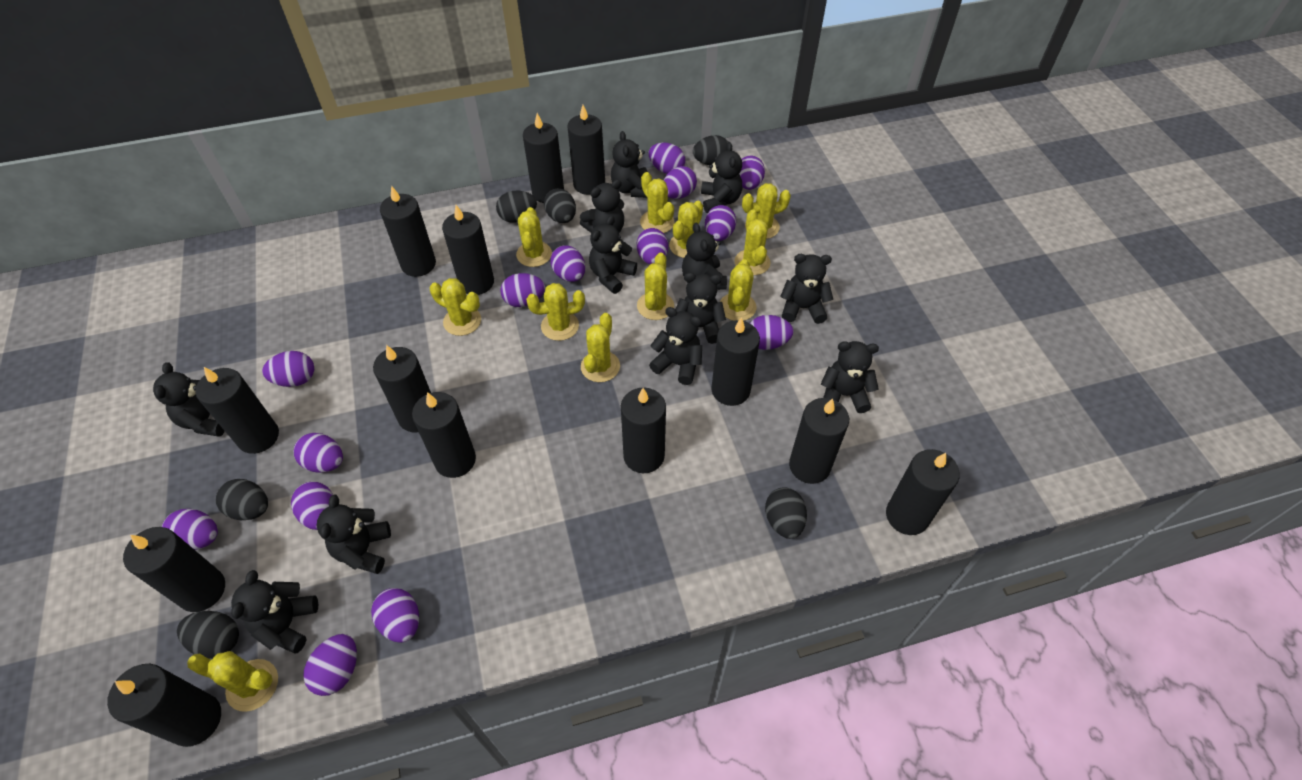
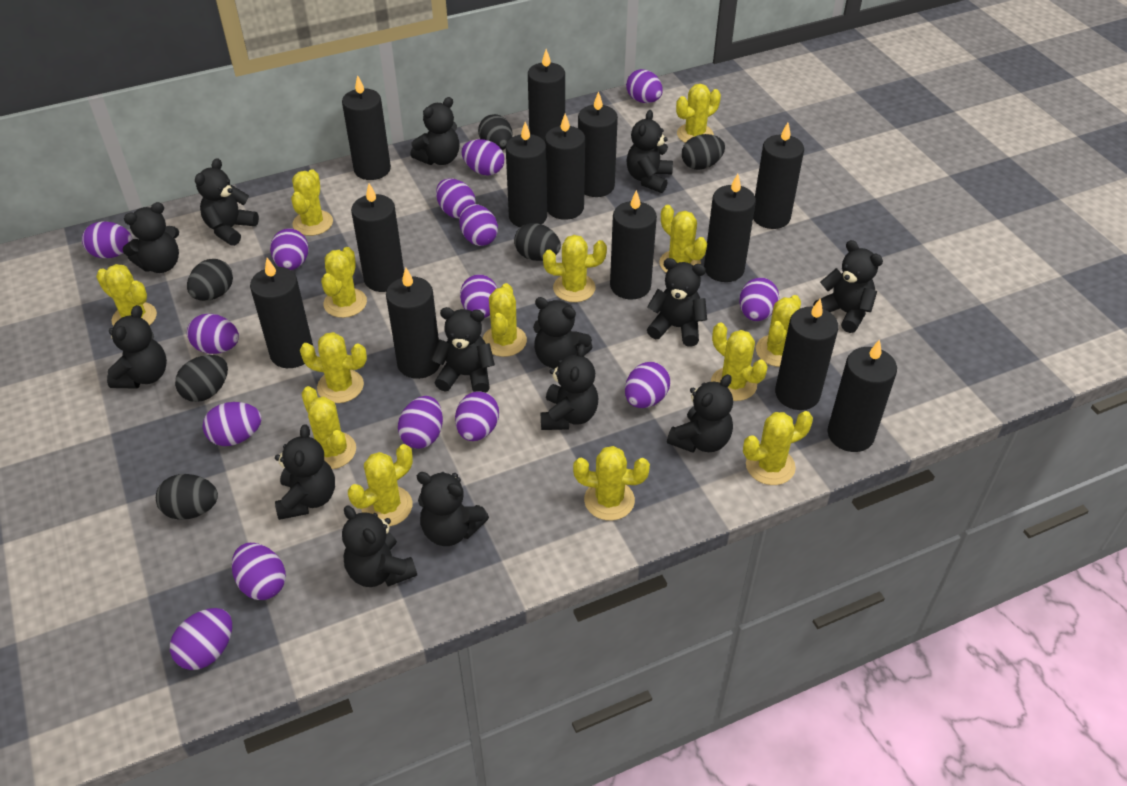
black teddy bear: [153,362,225,437] [231,570,319,653] [317,495,391,574] [580,179,624,233] [589,216,637,294] [611,131,648,198] [649,307,702,385] [675,273,726,344] [682,223,727,290] [701,142,742,213] [780,254,833,324] [821,341,879,413] = 12 -> [107,305,167,389] [123,202,179,273] [195,158,259,246] [275,424,335,520] [342,505,417,587] [410,97,460,165] [417,472,489,546] [431,307,495,393] [533,297,592,369] [541,344,598,430] [626,110,673,193] [647,258,707,346] [667,374,733,453] [813,240,883,333] = 14
purple egg: [162,509,218,550] [262,351,314,387] [291,482,333,530] [294,433,343,473] [303,634,357,696] [371,588,419,643] [500,273,545,307] [550,245,585,282] [636,228,668,264] [649,143,685,174] [664,166,697,199] [705,205,736,241] [739,156,765,190] [750,315,794,350] = 14 -> [82,221,132,258] [170,608,232,670] [187,314,239,354] [203,402,262,446] [232,543,286,600] [270,228,309,270] [398,396,443,449] [436,178,476,219] [455,391,499,441] [459,204,498,246] [460,274,497,318] [462,139,504,175] [625,362,670,408] [626,69,663,103] [739,278,779,321] = 15
yellow cactus: [187,651,278,712] [430,278,481,336] [516,207,552,267] [526,283,585,341] [581,313,620,382] [637,252,674,320] [640,172,675,233] [669,201,703,258] [720,259,756,321] [735,209,771,275] [742,183,791,239] = 11 -> [96,264,157,326] [291,169,333,236] [300,332,367,403] [301,386,356,469] [321,247,367,318] [348,444,413,527] [483,283,527,357] [543,235,607,302] [573,446,650,521] [659,205,707,273] [676,84,721,143] [711,323,768,401] [743,411,813,485] [756,295,801,367] = 14

